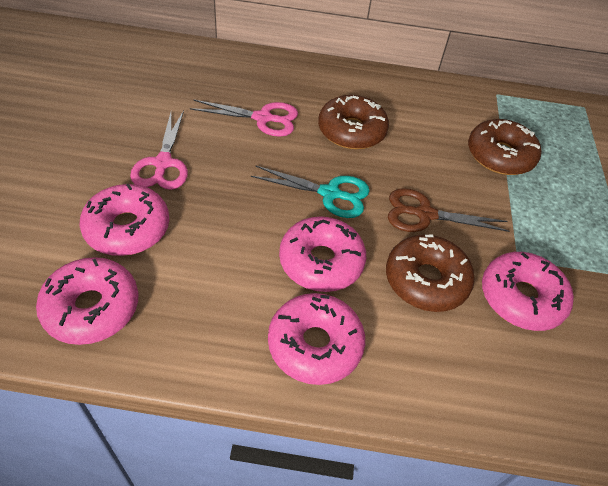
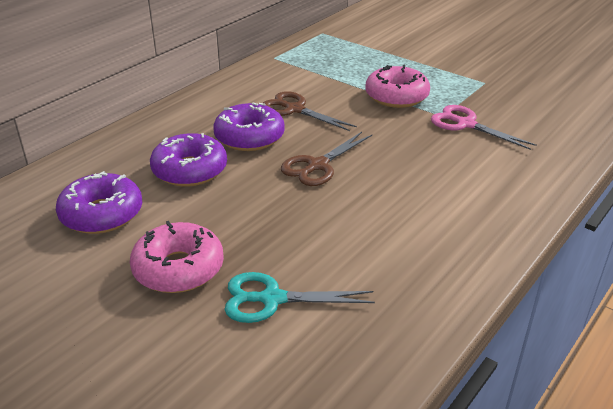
brown donut: [318,95,389,149] [386,234,475,312] [468,119,541,175] = 3 -> none = 0
brown scissors: [388,188,509,232] = 1 -> [263,91,357,131] [281,132,372,186] = 2
pink donut: [36,257,138,345] [80,184,169,256] [268,293,365,385] [279,216,366,292] [482,252,574,331] = 5 -> [130,221,224,293] [365,65,430,108] = 2
pink scissors: [130,110,188,190] [190,99,298,137] = 2 -> [431,105,537,150] = 1
purple donut: none = 0 -> [56,171,142,234] [150,133,227,187] [213,102,285,151] = 3

